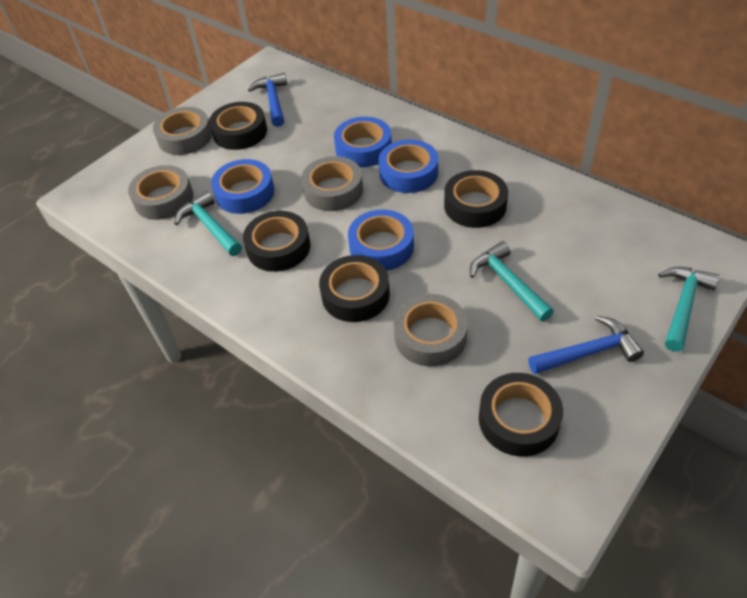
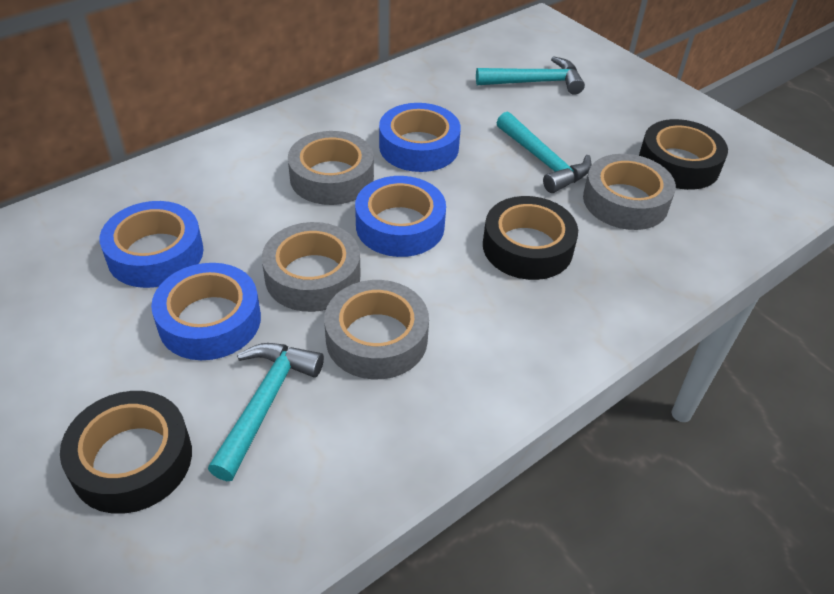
black tape: [209,102,267,150] [243,211,310,272] [319,255,390,322] [444,170,508,228] [479,373,563,457] = 5 -> [60,391,192,514] [483,196,578,280] [639,119,728,190] = 3
blue hammer: [248,73,287,127] [528,316,644,374] = 2 -> none = 0

